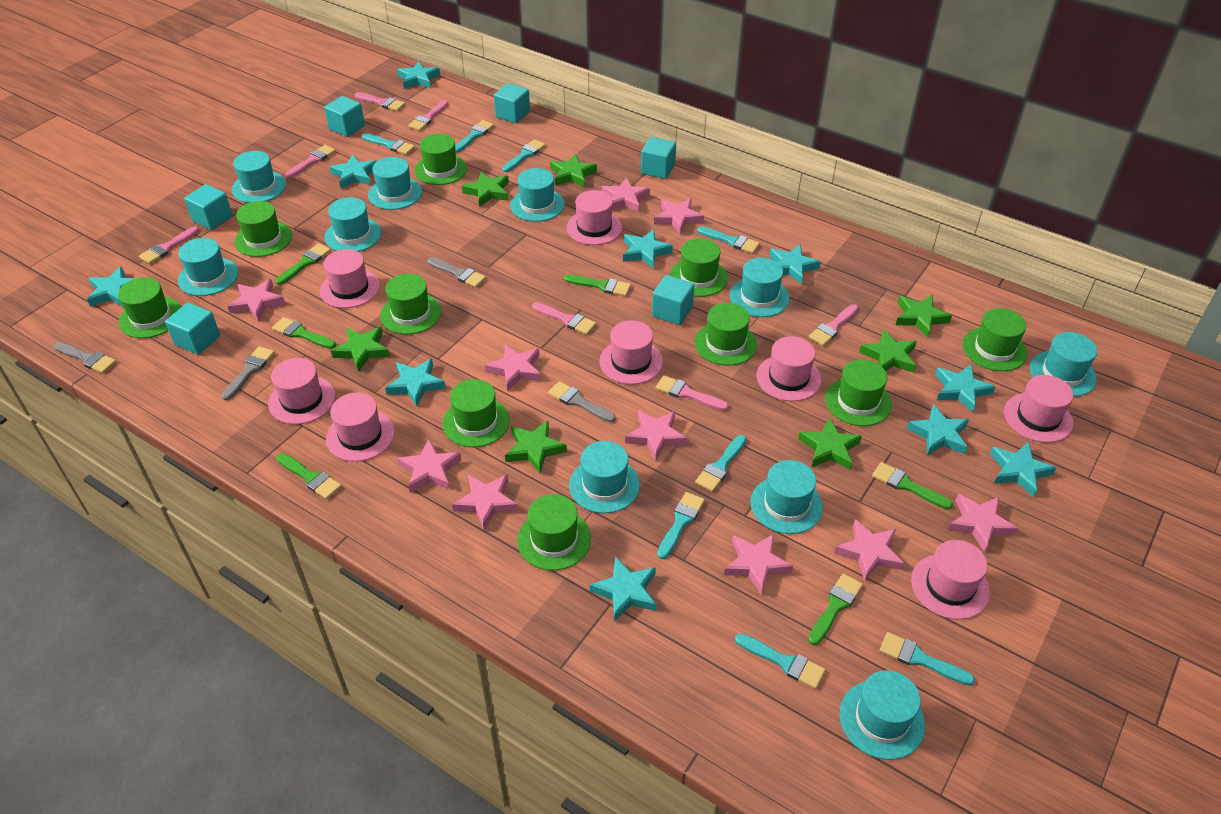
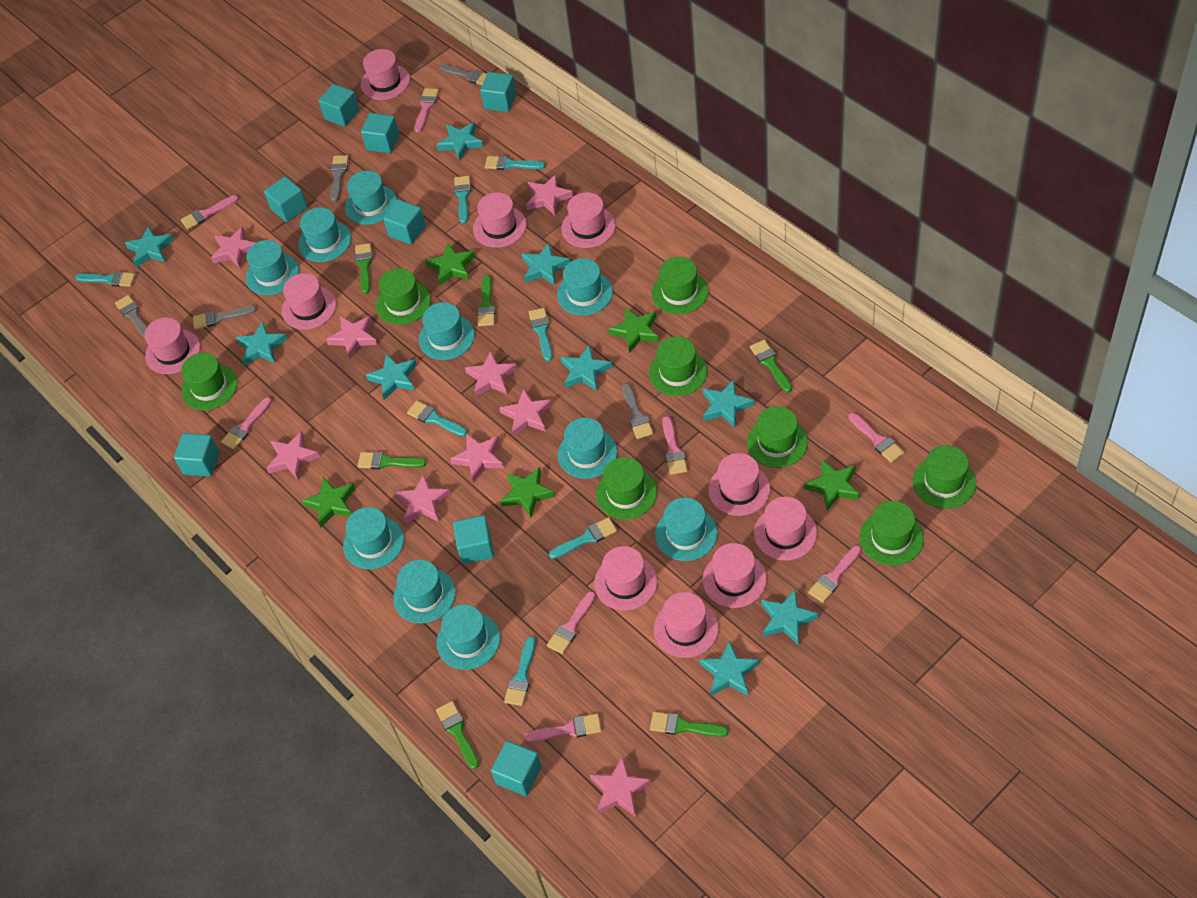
green hat: [118,277,181,338] [234,201,292,257] [380,274,441,334] [415,134,467,185] [442,379,510,447] [517,494,591,570] [669,238,728,297] [694,303,757,366] [825,359,892,426] [963,308,1027,371] = 10 -> [181,353,237,410] [376,268,431,325] [596,457,657,520] [649,337,707,396] [652,257,708,314] [747,406,808,468] [859,501,924,566] [913,445,976,509] = 8
green star: [331,327,390,372] [462,171,509,207] [505,421,567,473] [550,154,597,187] [798,417,862,470] [859,329,917,373] [896,295,952,337] = 7 -> [302,477,356,527] [425,243,475,286] [500,467,556,518] [608,307,659,353] [804,459,859,511] = 5
grey brush: [54,342,116,373] [221,346,275,400] [427,257,486,288] [548,381,616,422] = 4 -> [115,295,147,338] [193,306,257,330] [331,155,349,202] [440,64,487,85] [622,383,653,439] = 5
pink brush: [139,226,199,264] [285,145,336,178] [355,92,405,111] [408,100,448,131] [532,302,596,335] [656,375,729,411] [809,304,858,346] = 7 -> [181,195,239,230] [221,397,272,450] [415,88,439,133] [524,713,602,742] [547,591,596,654] [662,416,688,475] [808,545,862,603] [848,413,904,463] = 8
pink hat: [268,358,335,424] [320,249,380,308] [326,392,395,462] [567,190,622,245] [599,320,663,384] [757,336,821,401] [911,540,990,620] [1004,375,1073,443] = 8 -> [144,317,200,374] [282,273,336,330] [361,49,410,100] [473,192,527,248] [561,192,616,248] [594,546,658,611] [654,592,719,658] [702,543,767,608] [708,453,770,516] [754,496,817,561] = 10
pink star: [227,279,285,322] [397,439,461,493] [452,474,518,530] [485,344,541,391] [601,177,650,212] [625,410,687,461] [654,198,704,235] [724,534,793,594] [834,519,905,582] [948,494,1018,552] = 10 -> [211,227,255,268] [266,431,320,480] [326,316,377,359] [396,474,451,524] [450,434,504,482] [465,351,517,397] [499,388,553,437] [526,174,573,215] [590,756,652,817] = 9
turquoise brush: [362,133,415,155] [455,120,494,153] [502,139,546,172] [657,492,705,559] [695,435,746,492] [697,226,760,253] [735,633,826,689] [880,632,975,686] = 8 -> [75,271,136,287] [407,401,467,437] [454,176,471,224] [485,156,545,170] [504,636,536,706] [529,308,552,361] [549,517,617,559] = 7
turquoise cube: [165,303,220,355] [184,184,233,230] [324,96,365,137] [494,83,530,123] [641,137,676,179] [652,275,694,325] = 6 -> [174,433,220,477] [264,176,307,222] [319,84,359,127] [361,113,399,153] [383,200,426,245] [453,515,494,564] [480,72,516,112] [491,741,542,796] = 8
turquoise star: [87,266,136,307] [329,154,377,188] [385,359,446,406] [397,61,440,89] [590,556,656,622] [623,229,673,268] [769,245,821,285] [907,405,969,455] [935,364,995,413] [990,442,1056,497] = 10 -> [125,226,174,267] [236,321,288,366] [366,353,417,400] [436,122,484,160] [521,243,570,286] [560,345,612,391] [699,640,759,696] [703,379,754,428] [761,589,818,645] = 9

